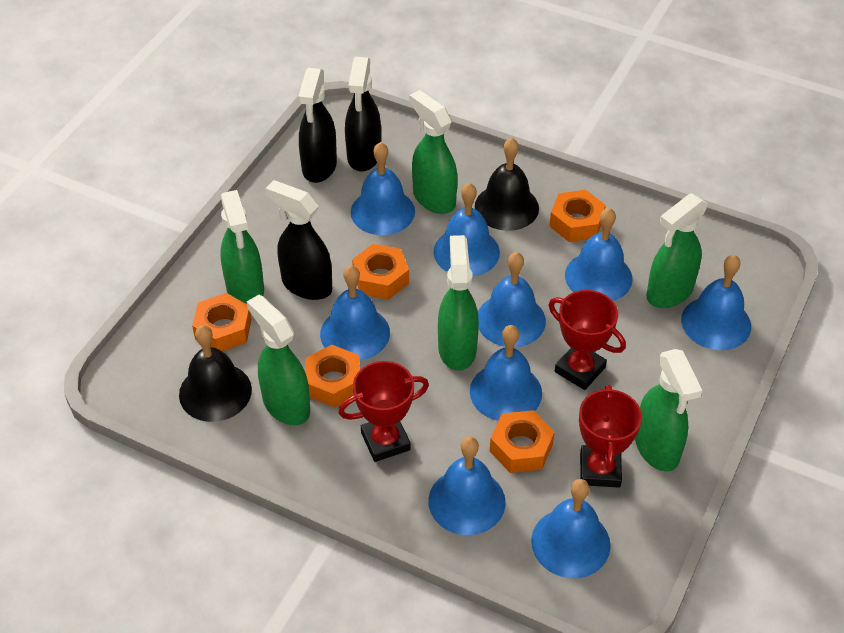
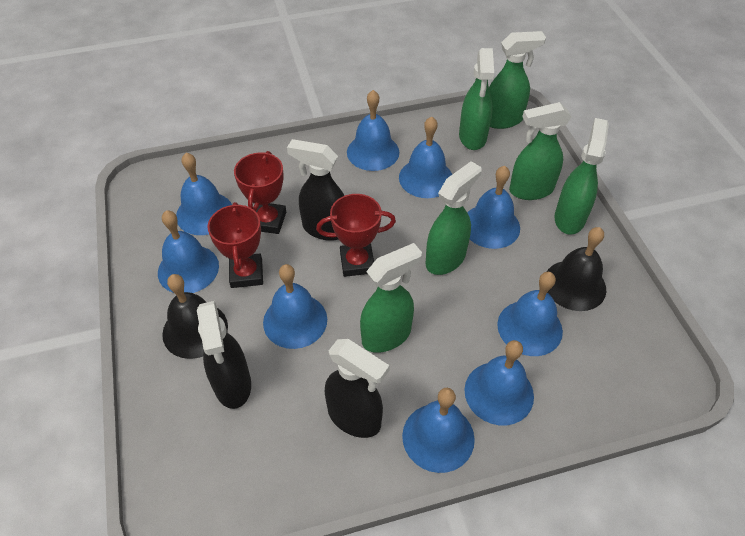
orange nut: [192,293,252,351] [305,345,360,408] [352,244,409,300] [490,410,555,473] [549,190,606,242] = 5 -> none = 0

